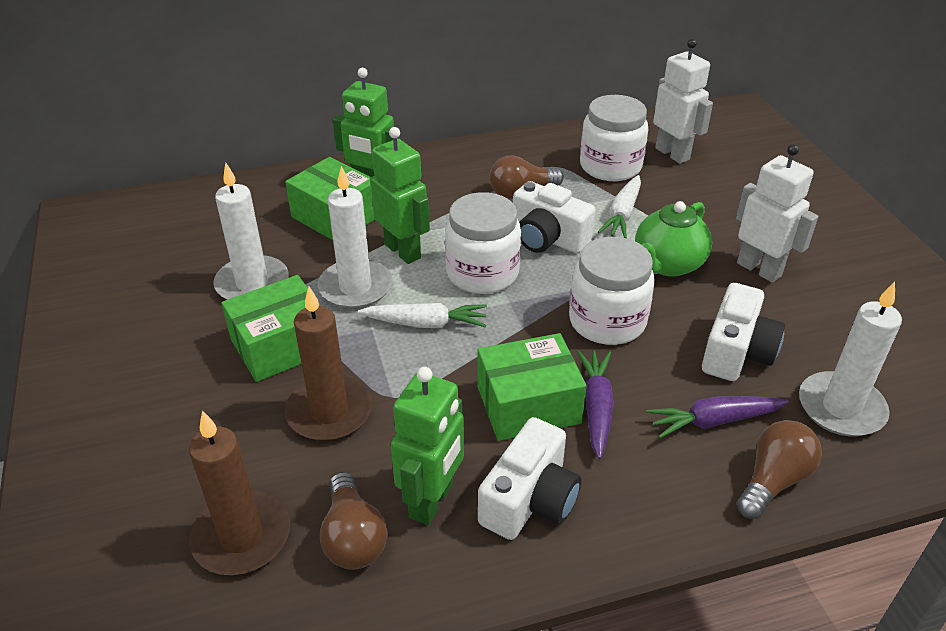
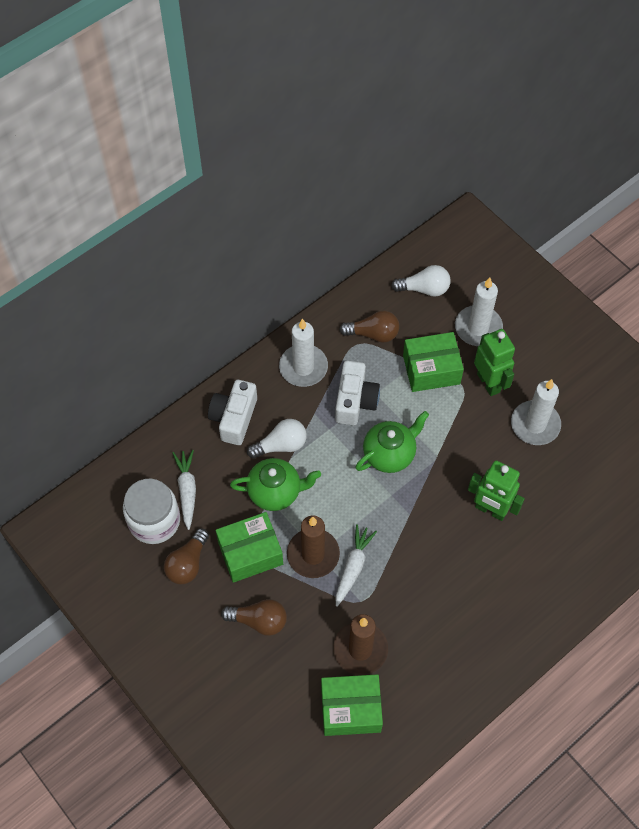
green robot: [333,68,400,177] [370,127,430,264] [391,367,464,525] = 3 -> [468,461,525,521] [474,329,515,396] = 2
green teapot: [635,201,712,277] = 1 -> [230,458,321,511] [355,411,429,473] = 2
purple carrot: [577,350,614,459] [646,396,789,438] = 2 -> none = 0
white camera: [478,417,581,540] [513,181,596,253] [702,283,785,381] = 3 -> [208,380,257,445] [335,361,380,425] = 2
white jar: [445,192,521,294] [569,237,655,345] [580,95,648,181] = 3 -> [123,479,180,544] = 1
white light bulb: none = 0 -> [247,419,307,459] [391,265,450,297] = 2
white robot: [653,38,713,164] [736,144,818,283] = 2 -> none = 0

